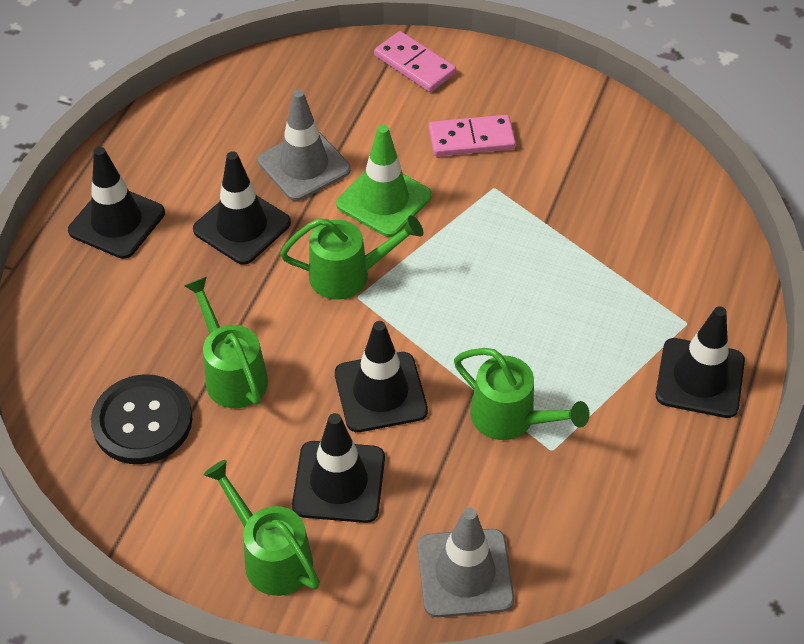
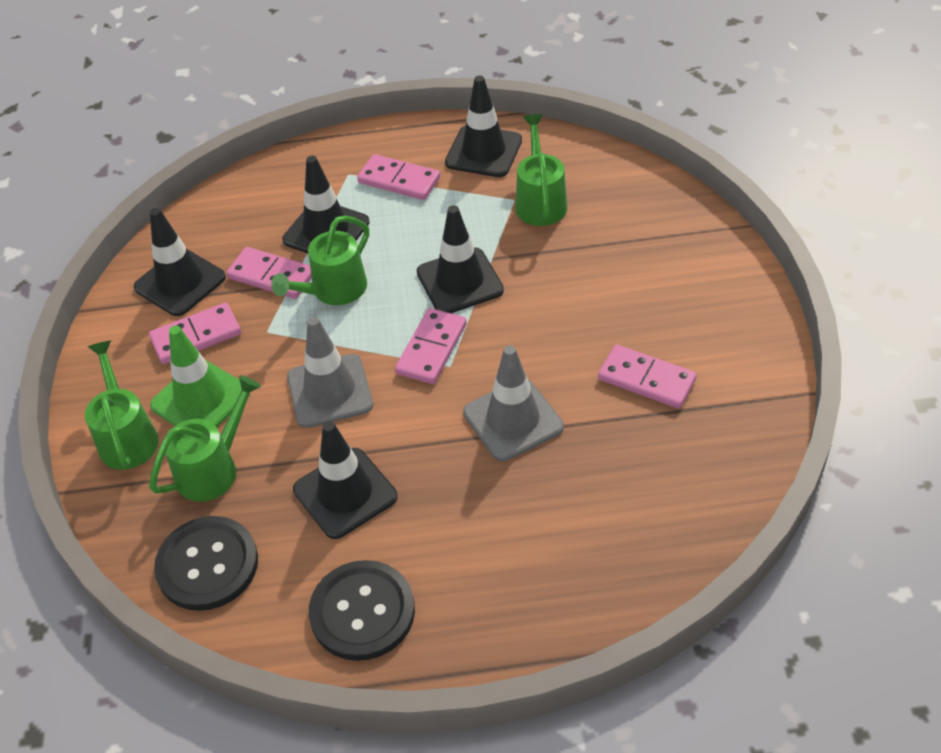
black button: [91,374,193,464] = 1 -> [154,516,258,611] [309,560,415,661] = 2
pink domino: [374,31,456,92] [429,115,516,156] = 2 -> [149,303,241,364] [226,247,312,299] [357,154,440,200] [395,308,467,384] [598,344,697,409] = 5

